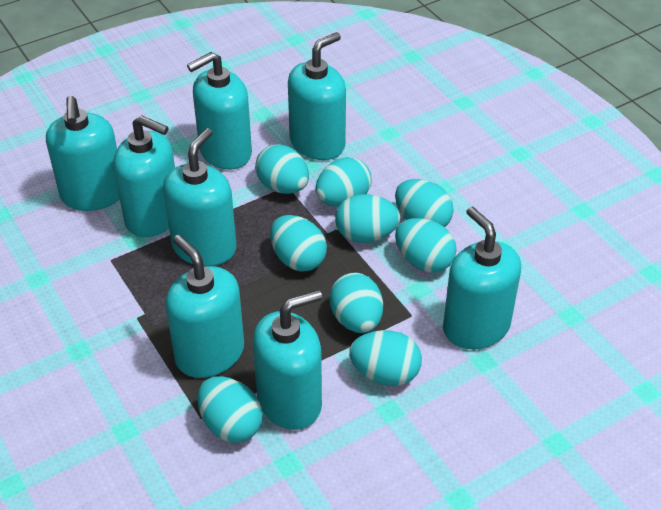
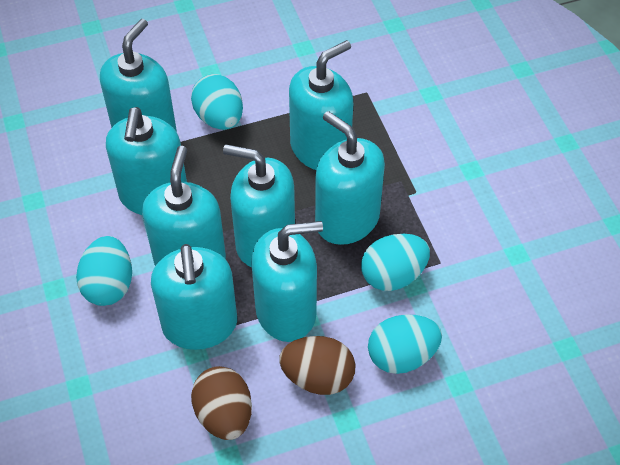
brown egg: none = 0 -> [191,366,252,440] [279,336,356,395] = 2
turquoise egg: [197,376,263,443] [255,144,309,194] [270,215,327,272] [315,157,372,207] [330,272,383,333] [335,194,400,243] [349,330,422,386] [395,179,454,227] [395,218,457,273] = 9 -> [76,236,132,306] [191,74,243,130] [361,234,430,291] [368,314,442,374] = 4

